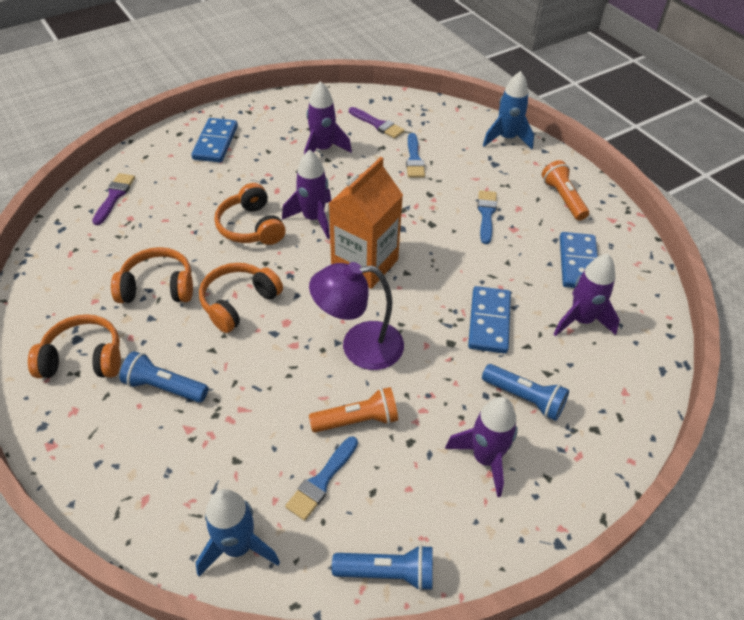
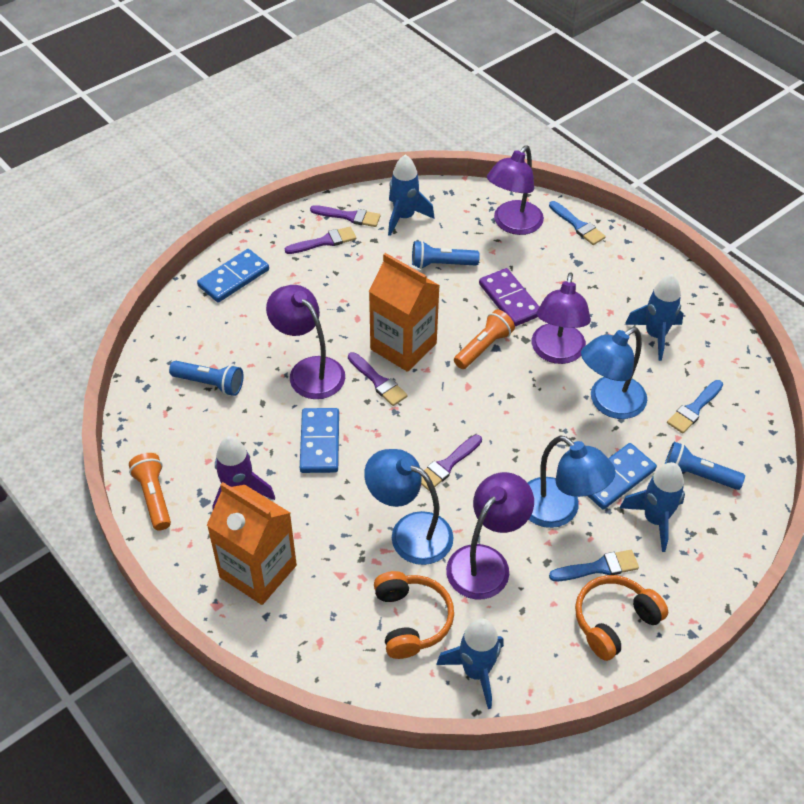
blue lamp: none = 0 -> [364,449,454,565] [528,435,616,528] [581,327,647,419] = 3
blue rocket: [195,489,280,576] [483,71,534,149] = 2 -> [388,154,434,236] [436,618,504,709] [620,462,685,552] [625,274,684,361] = 4
orange carton: [329,157,403,289] = 1 -> [207,482,297,605] [369,253,440,372] = 2
orange headphones: [28,314,121,378] [111,247,193,303] [199,263,283,333] [214,183,286,245] = 4 -> [374,571,454,659] [575,575,668,661] = 2
purple brush: [92,173,135,225] [349,107,405,139] = 2 -> [285,227,356,254] [310,205,381,227] [348,352,408,406] [421,435,482,491] = 4
purple domino: none = 0 -> [479,268,539,327] = 1
purple lamp: [309,262,404,370] = 1 -> [266,285,345,399] [446,472,534,599] [487,146,544,235] [532,272,591,364] = 4
purple rocket: [282,150,331,239] [304,81,352,154] [445,397,518,497] [554,254,620,336] = 4 -> [212,436,275,509] = 1

